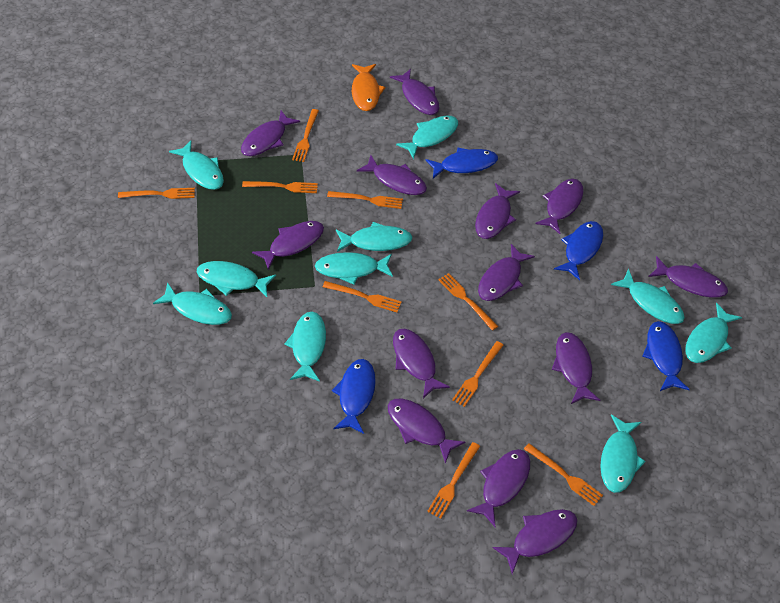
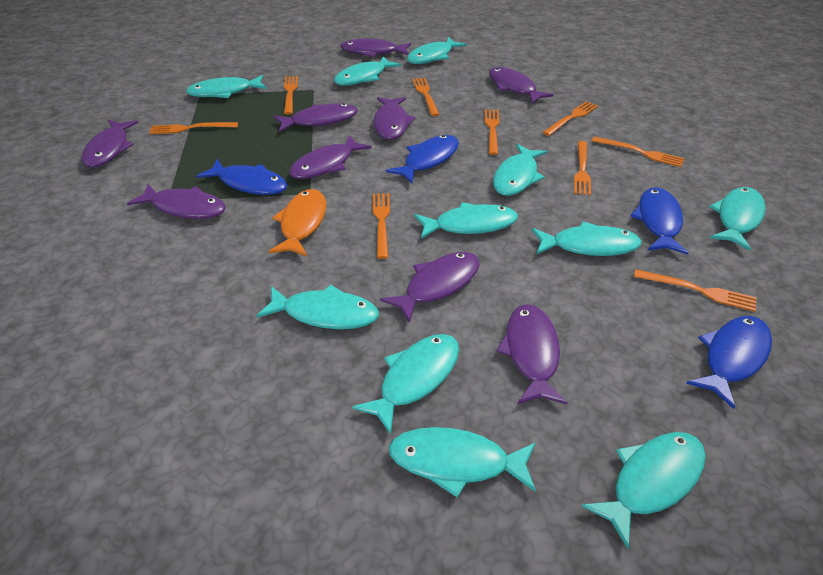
purple fish: [241,111,300,156] [252,221,324,270] [357,155,427,195] [388,399,465,463] [390,69,439,115] [393,329,450,398] [467,449,530,527] [475,183,520,239] [478,244,535,301] [492,509,577,574] [535,179,584,234] [552,332,601,404] [648,256,728,298] = 13 -> [82,120,139,167] [127,184,226,219] [274,103,358,132] [289,135,372,179] [340,39,411,57] [374,97,416,140] [380,252,479,323] [489,67,554,104] [496,304,568,405] = 9
turquoise fish: [153,282,232,325] [169,140,224,190] [197,261,276,297] [284,312,326,382] [315,252,393,284] [336,222,412,252] [396,116,458,159] [600,415,646,493] [611,269,685,324] [685,303,742,363] = 10 -> [186,75,267,98] [256,285,379,329] [334,56,401,85] [352,334,459,435] [389,427,536,497] [407,37,467,64] [414,202,518,239] [493,144,548,196] [532,221,642,256] [582,432,706,549] [709,187,766,251] = 11

